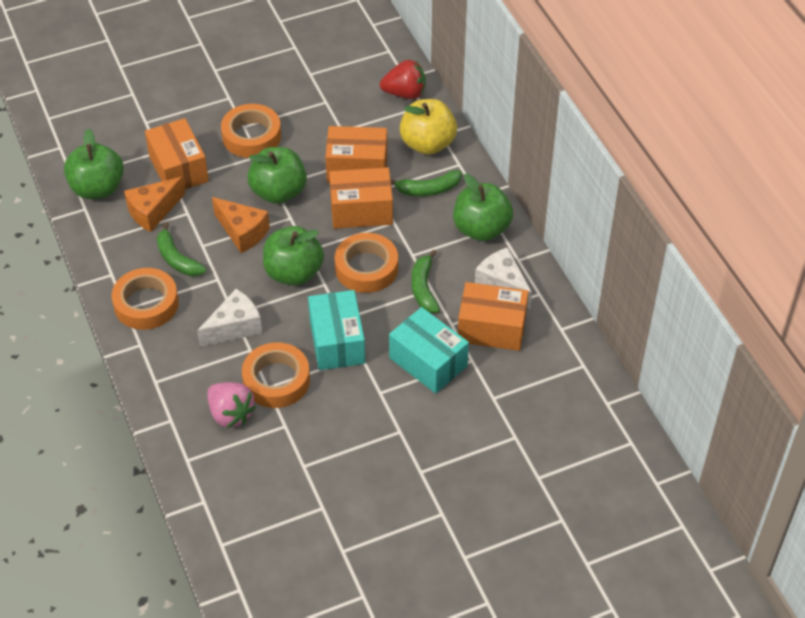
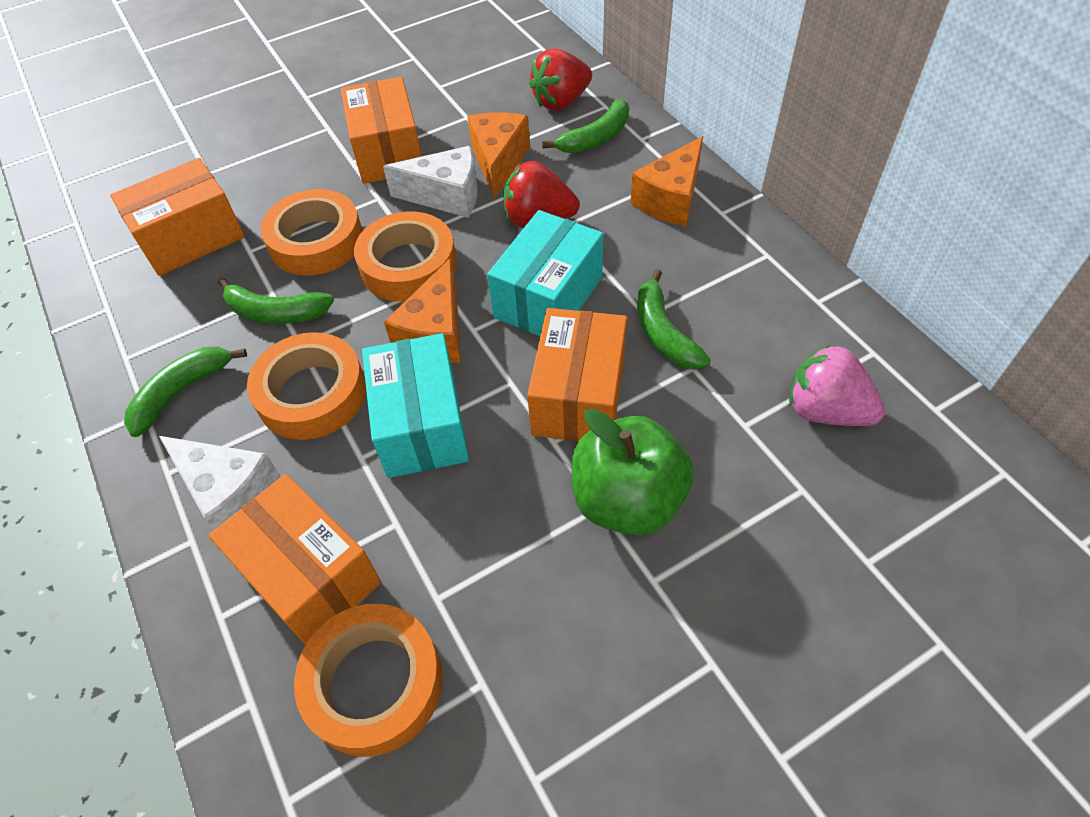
green apple: [64,128,124,199] [247,147,307,204] [263,226,324,286] [453,174,513,241] = 4 -> [572,408,694,536] = 1
green banana: [157,222,206,276] [390,170,462,196] [411,250,440,313] = 3 -> [124,347,247,437] [218,277,334,324] [542,99,629,153] [637,269,711,369] = 4
orange cheese: [124,177,185,232] [212,197,270,253] = 2 -> [384,258,461,363] [467,112,530,199] [630,136,703,226] = 3
red strawberry: [380,60,426,99] = 1 -> [504,161,579,228] [529,48,592,111] = 2
yellow apple: [400,99,457,155] = 1 -> none = 0

